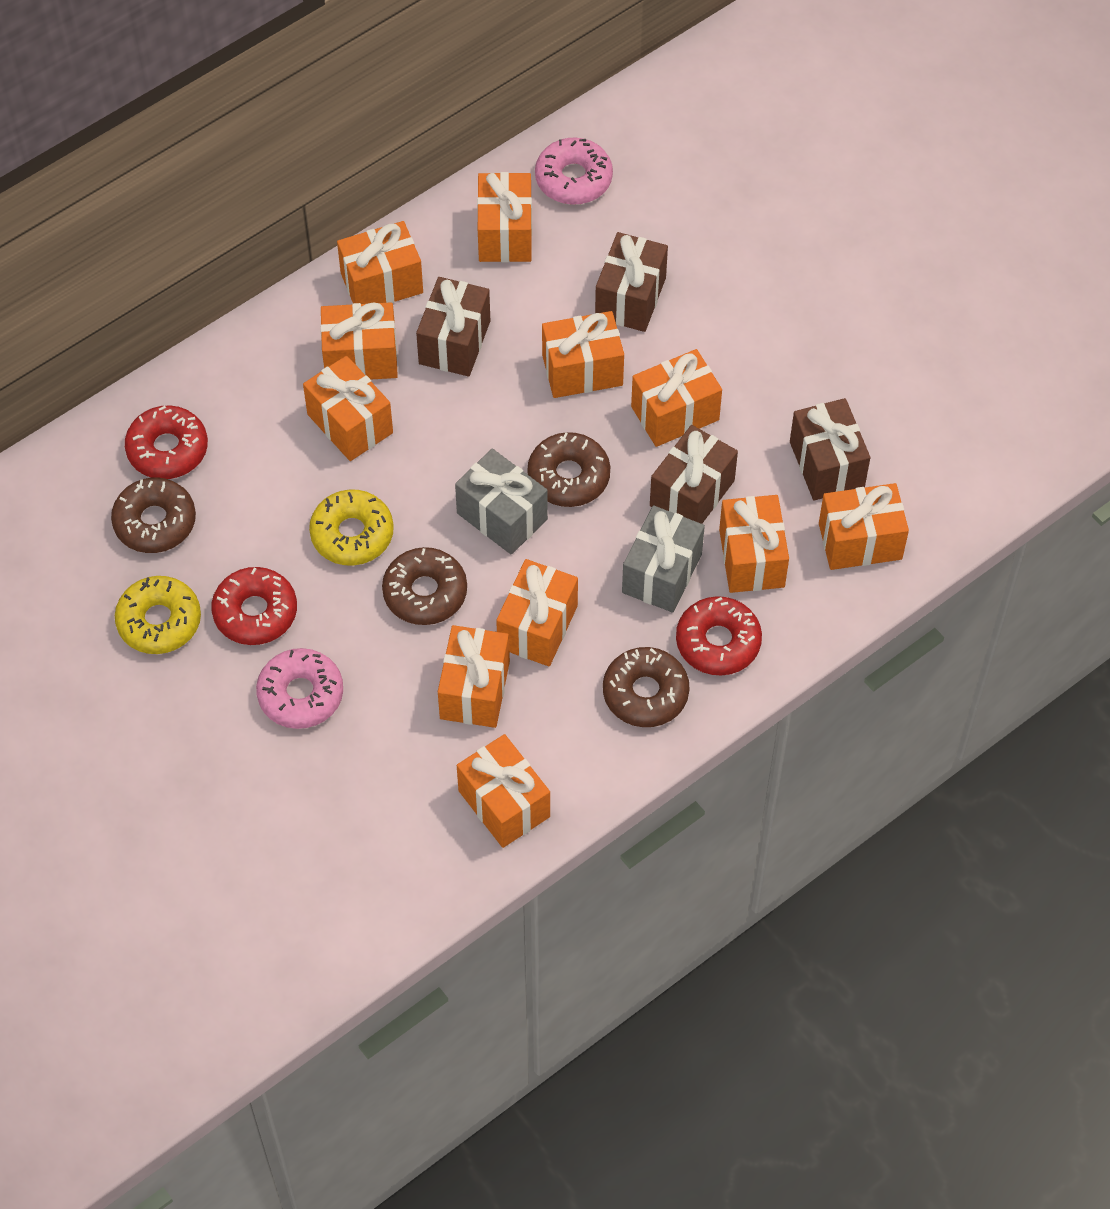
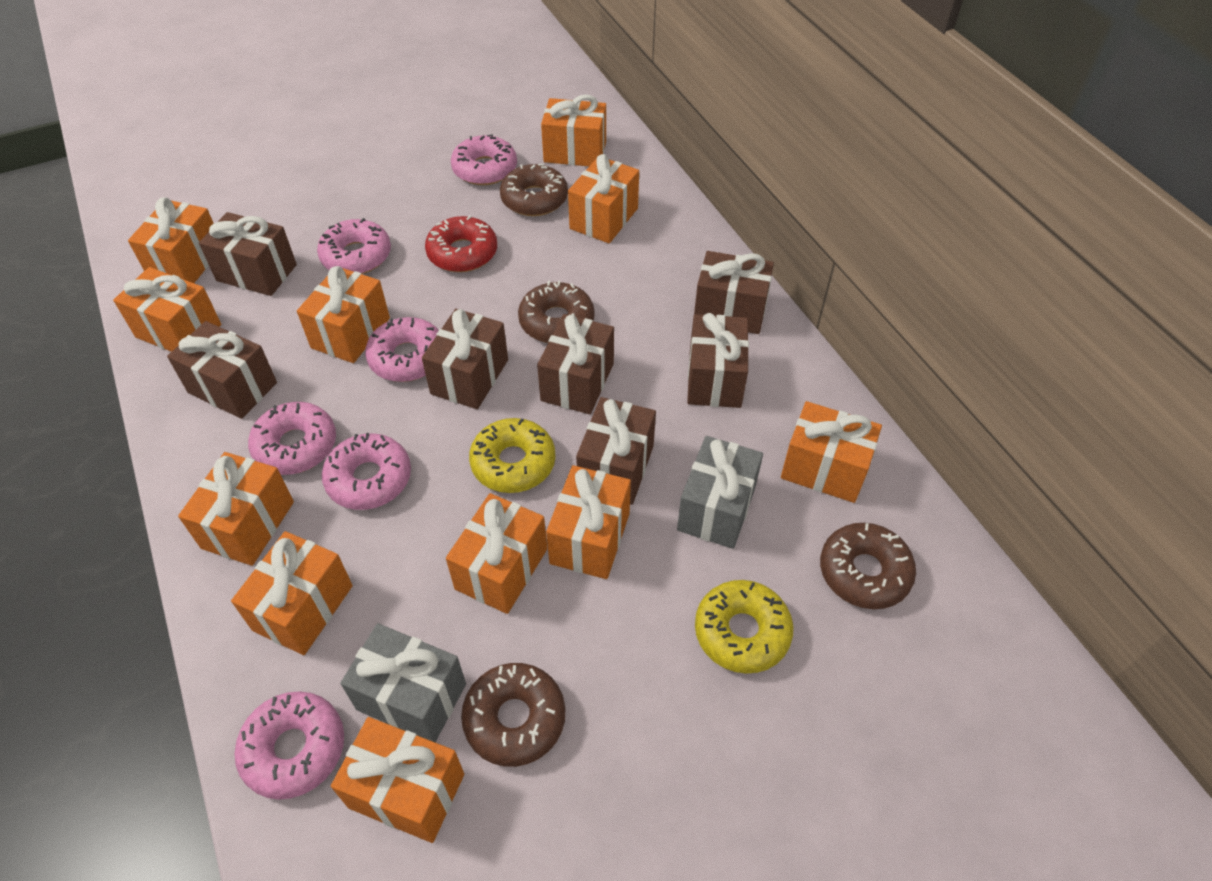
brown gift: [416,277,490,377] [595,232,668,332] [650,425,738,524] [790,398,870,500] = 4 -> [167,321,277,419] [199,212,297,296] [422,309,508,409] [537,314,614,414] [576,397,656,505] [687,313,749,408] [694,251,774,334] = 7
pink donut: [256,648,343,729] [535,137,613,205] = 2 -> [235,692,344,800] [248,402,336,475] [317,218,391,274] [322,433,411,510] [365,317,439,382] [451,134,517,185] = 6
red donut: [125,405,208,479] [211,567,297,645] [676,596,762,676] = 3 -> [425,215,497,272] = 1

